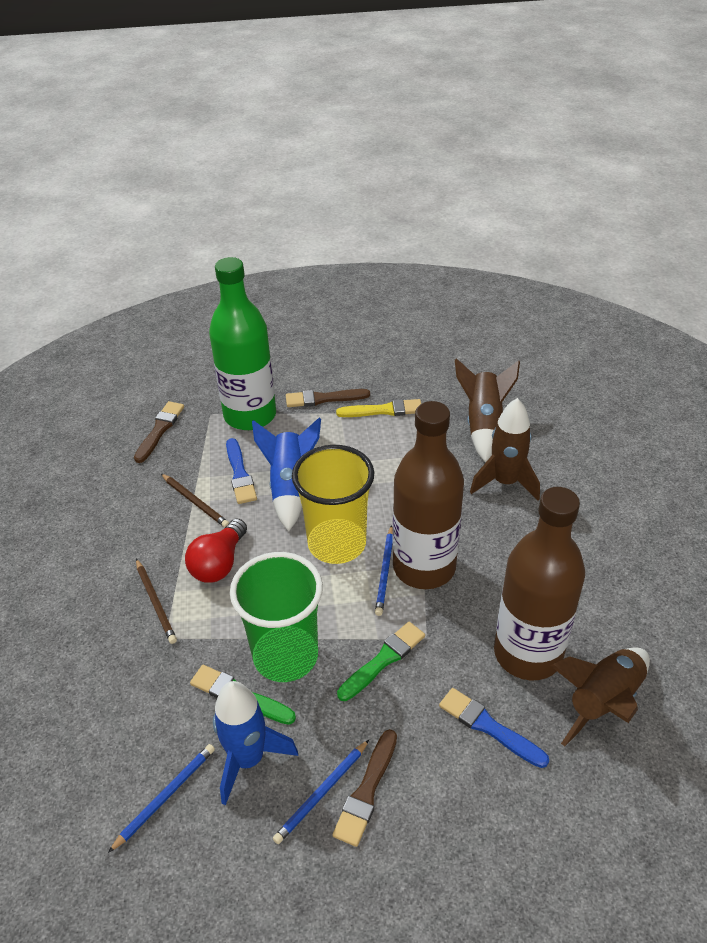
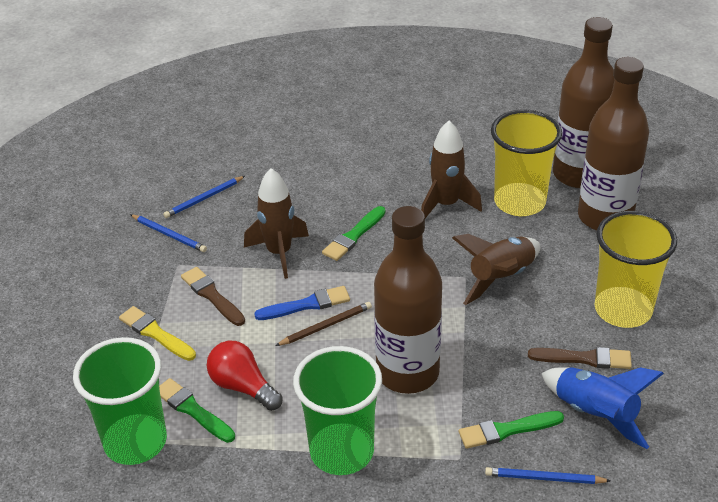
blue brush: [226,438,257,504] [439,688,549,768] = 2 -> [254,286,350,320] = 1
blue rocket: [213,681,298,805] [252,418,321,531] = 2 -> [541,367,664,449] = 1
brown bottle: [393,401,464,589] [494,487,585,680] = 2 -> [374,206,442,394] [553,17,615,188] [578,57,649,231] = 3
brown brush: [134,401,184,463] [286,389,370,407] [332,729,397,847] = 3 -> [181,267,245,326] [528,347,632,369] = 2
brown pencil: [136,559,177,644] [161,474,229,528] = 2 -> [275,302,372,346] = 1
green bottle: [209,257,276,430] = 1 -> none = 0
green brush: [190,665,296,725] [337,622,425,701] = 2 -> [159,378,235,443] [322,206,386,261] [459,411,564,449] = 3
green cup: [230,552,323,682] = 1 -> [73,337,167,465] [293,346,382,475] = 2
yellow cup: [292,445,374,564] = 1 -> [491,110,562,216] [595,211,677,328] = 2

